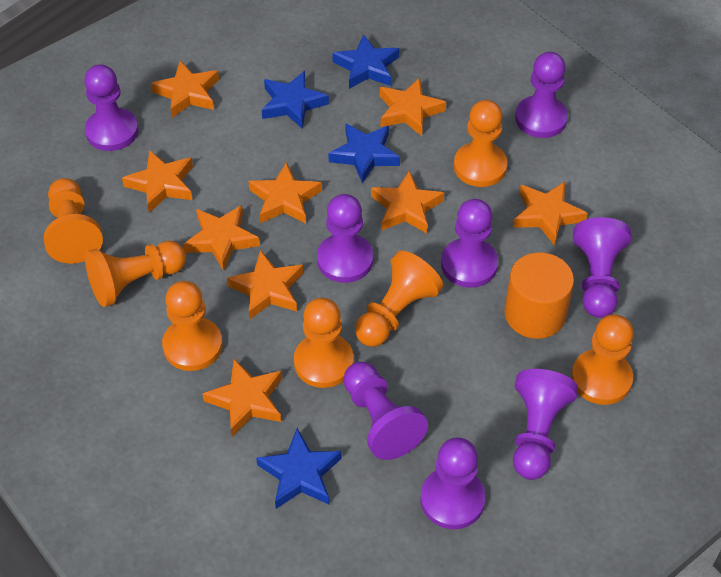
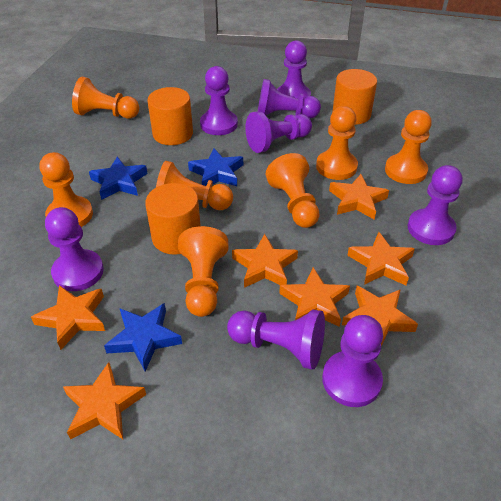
blue star: [256,428,342,509] [262,71,329,129] [328,123,400,184] [332,34,399,89] = 4 -> [89,156,147,200] [104,303,182,372] [188,148,243,186] = 3
orange cylinder: [504,252,574,339] = 1 -> [145,183,201,255] [147,87,193,145] [332,69,377,125] = 3
orange star: [122,150,193,213] [151,61,219,118] [183,205,260,271] [202,359,282,436] [227,250,303,319] [248,162,322,224] [371,170,444,233] [380,78,446,136] [513,182,588,246] = 9 -> [31,285,105,350] [63,362,146,439] [232,234,298,288] [279,267,350,327] [329,174,389,220] [342,286,418,346] [347,232,415,285] = 7

